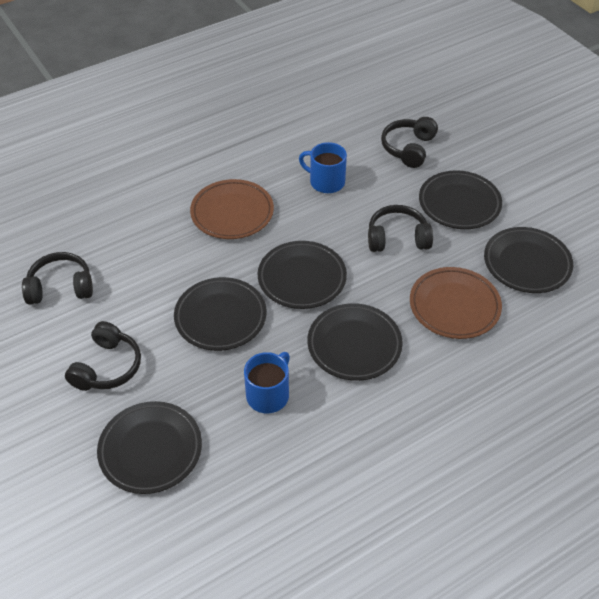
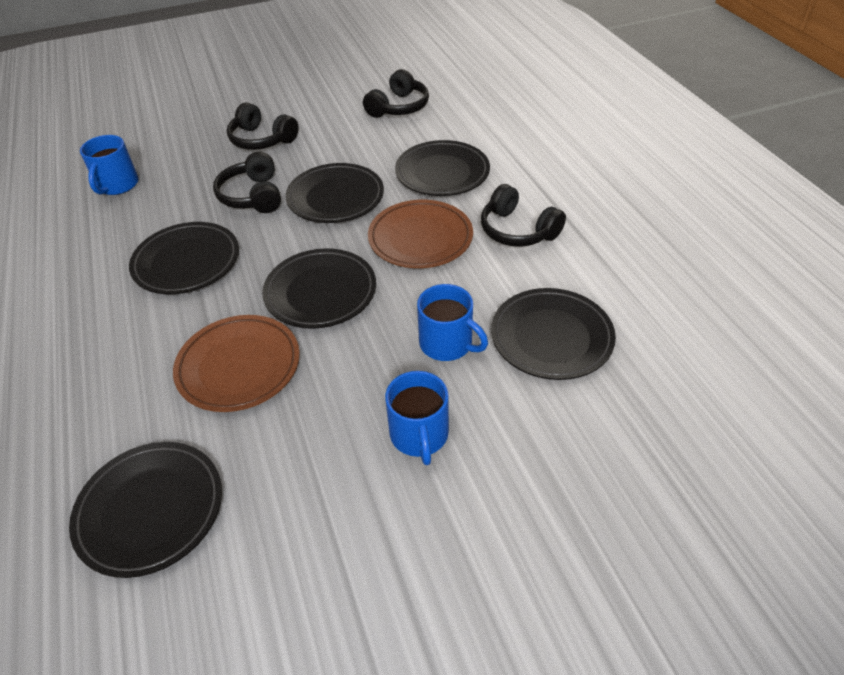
blue mug: [244,352,290,413] [299,142,347,193] = 2 -> [80,135,139,195] [385,371,449,465] [417,284,488,361] = 3

